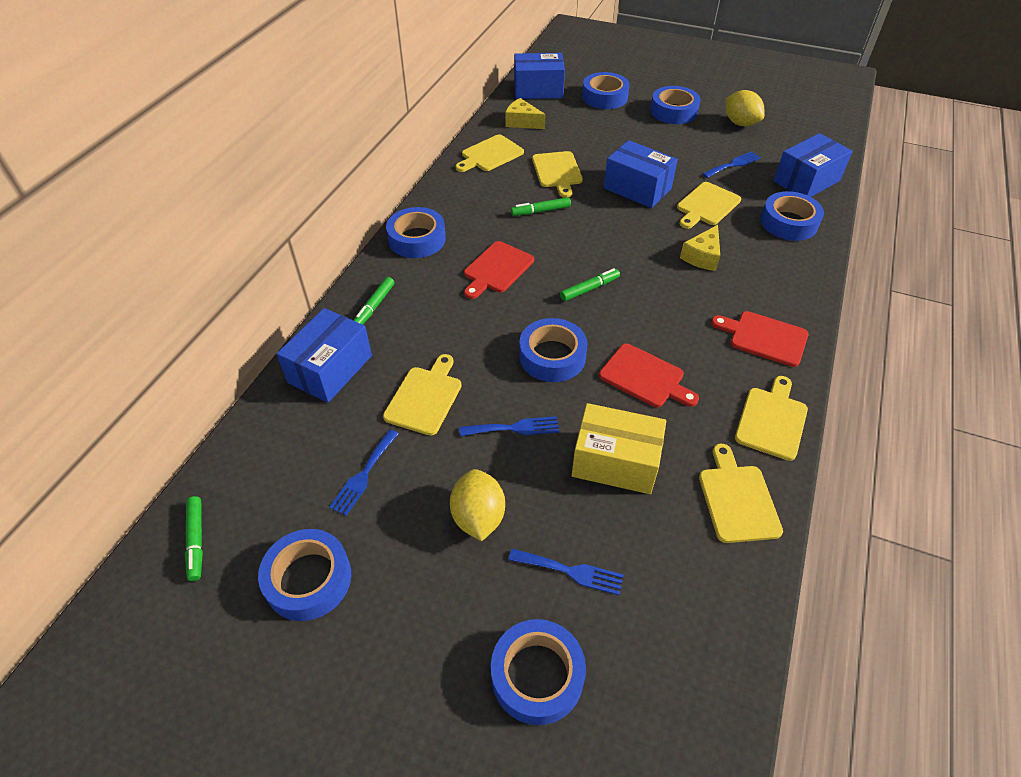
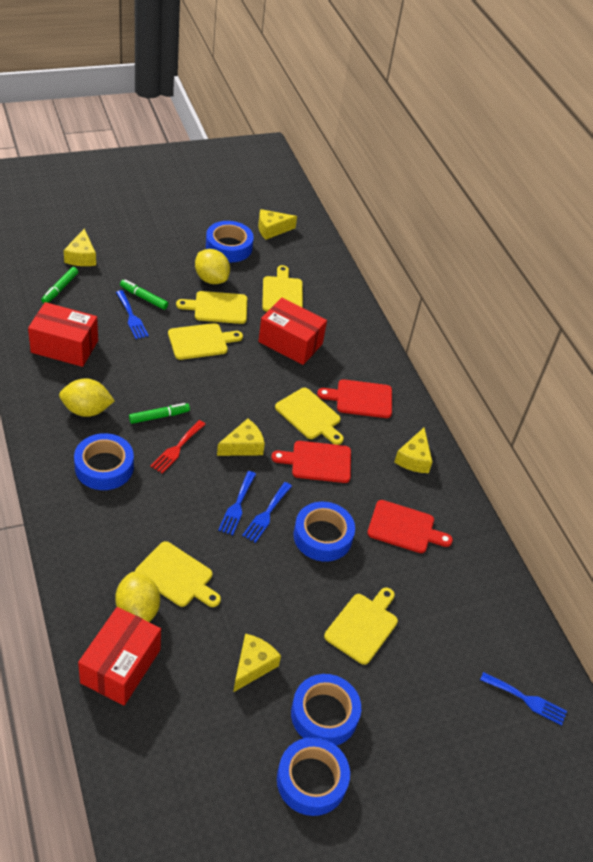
blue box: [276,308,372,403] [514,53,565,99] [604,140,678,208] [774,133,853,197] = 4 -> none = 0
blue tape: [258,529,351,621] [386,207,446,258] [491,619,586,725] [519,318,588,382] [582,72,630,109] [650,86,701,124] [760,191,824,241] = 7 -> [74,433,134,490] [206,221,254,262] [277,737,350,816] [291,674,361,746] [293,502,355,562] = 5
green marker: [185,496,203,581] [353,277,394,325] [511,197,571,216] [560,268,620,301] = 4 -> [41,267,78,303] [120,279,168,310] [129,403,190,424] = 3
red box: none = 0 -> [28,302,98,367] [78,607,161,706] [258,298,327,365] = 3
red fork: none = 0 -> [150,420,206,474] = 1
yellow box: [572,403,666,494] = 1 -> none = 0
yellow cheese: [505,98,546,129] [680,225,720,271] = 2 -> [64,228,96,266] [217,419,265,456] [234,633,281,692] [258,209,297,240] [394,427,432,473] = 5
yellow lemon: [450,469,505,541] [726,90,765,126] = 2 -> [59,378,115,417] [115,572,160,622] [195,249,230,284] = 3

